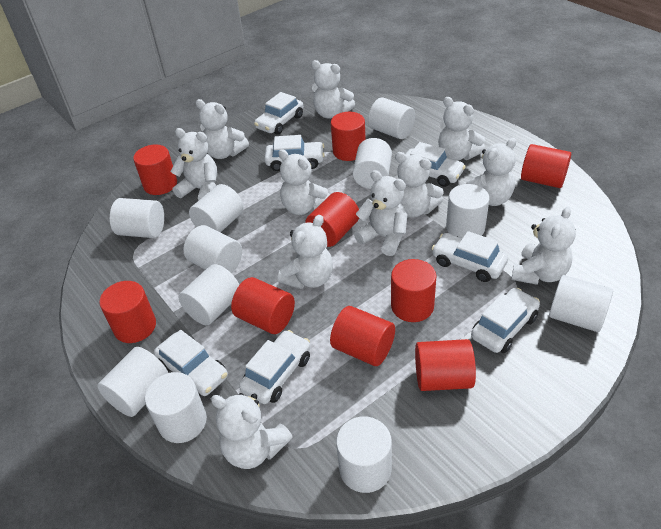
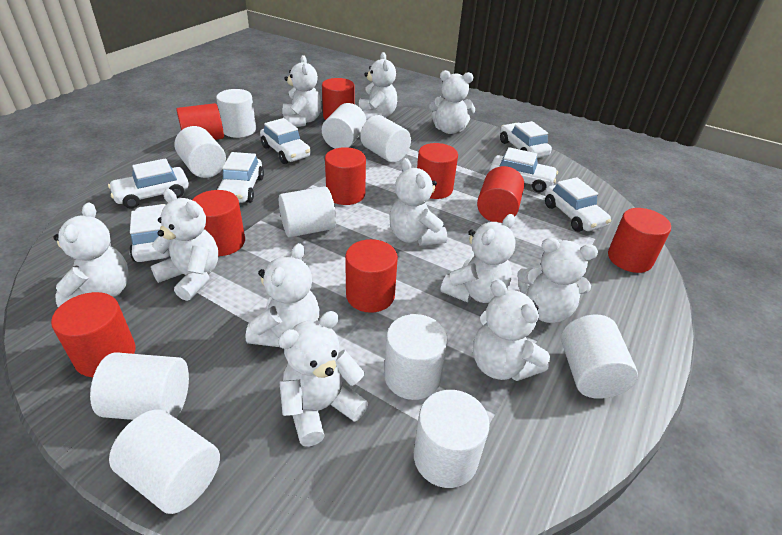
white cylinder: [97,347,168,417] [110,198,164,238] [145,372,207,443] [179,264,239,326] [183,225,242,274] [189,184,244,233] [336,416,392,493] [353,138,392,189] [368,97,415,139] [446,184,490,238] [549,275,613,332] = 11 -> [90,352,189,420] [109,410,220,514] [175,126,226,178] [216,89,256,138] [279,186,336,238] [322,103,367,149] [360,115,411,163] [384,314,448,400] [414,390,490,488] [561,315,638,399] = 10

